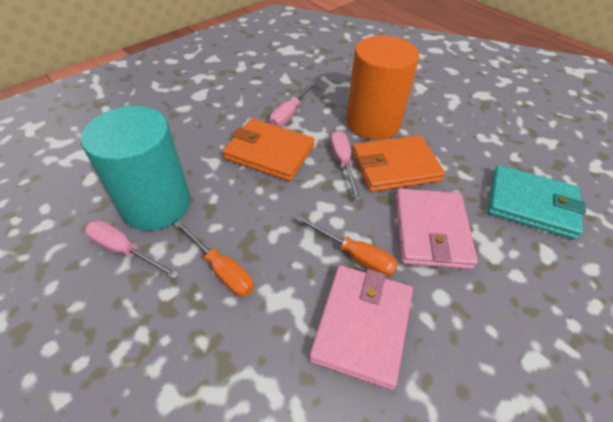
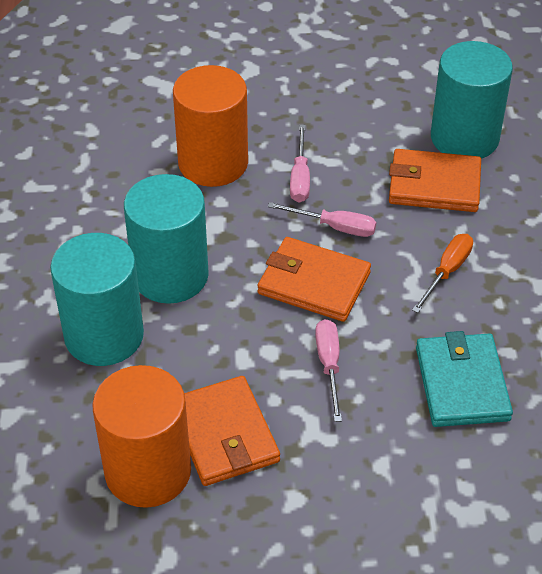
orange cylinder: [346,36,419,140] = 1 -> [92,365,191,508] [173,65,248,187] = 2
orange screwdriver: [174,220,254,297] [296,216,398,277] = 2 -> [412,234,473,313] = 1
orange wallet: [223,118,315,181] [352,135,445,192] = 2 -> [185,376,280,486] [257,237,371,322] [389,149,481,212] = 3
pink wallet: [309,265,413,390] [396,189,478,270] = 2 -> none = 0
turquoise cylinder: [81,106,191,231] = 1 -> [50,233,144,366] [124,174,209,304] [431,41,513,159] = 3

